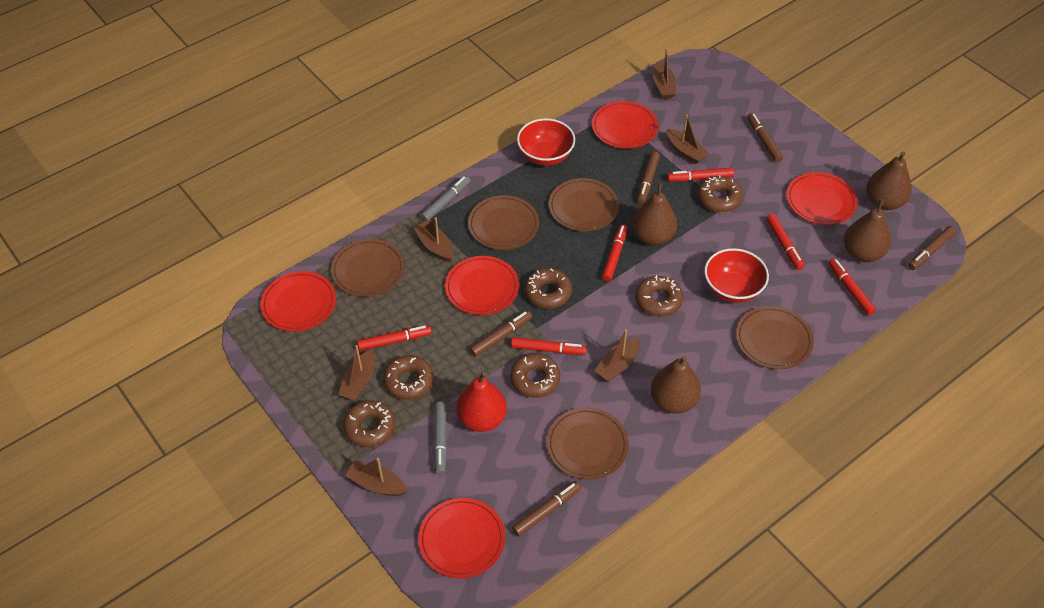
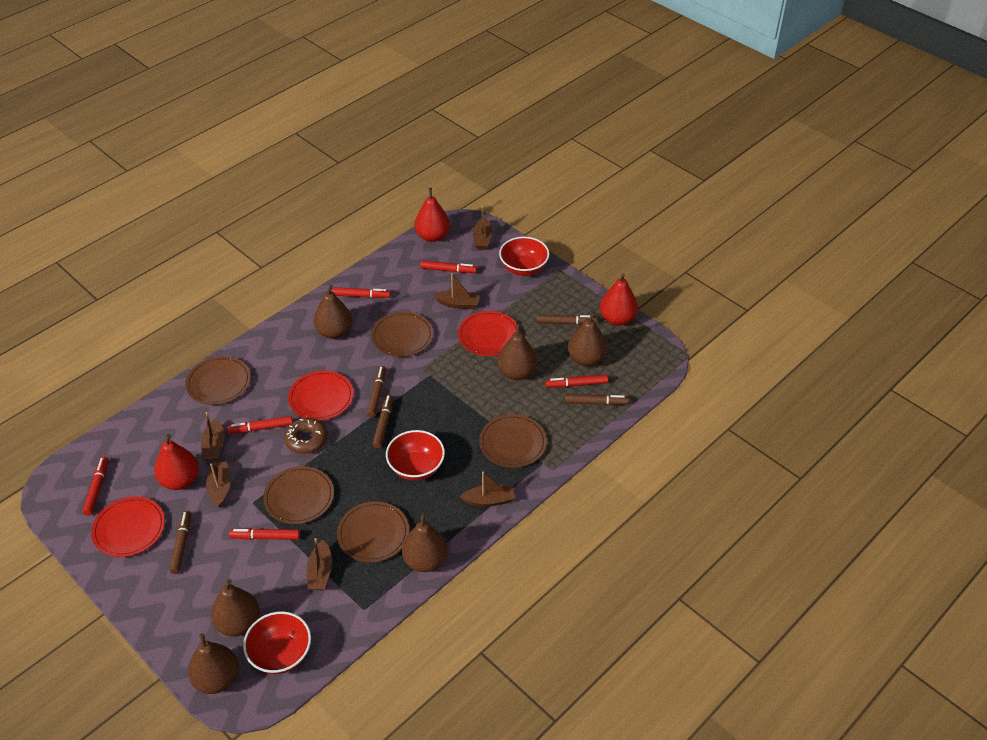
brown donut: [343,400,395,447] [383,355,434,400] [510,353,560,398] [525,268,572,309] [635,275,683,317] [698,175,743,212] = 6 -> [284,418,328,454] = 1
brown pear: [632,182,677,246] [651,356,701,414] [844,199,891,262] [866,152,912,210] = 4 -> [188,633,239,694] [211,579,260,637] [313,285,352,339] [402,513,448,572] [497,324,537,380] [568,312,607,366] = 6
grey marker: [421,176,471,221] [434,402,447,475] = 2 -> none = 0
red bowl: [517,118,575,166] [704,248,769,303] = 2 -> [243,611,311,674] [386,430,445,481] [499,237,549,276] = 3
red pear: [456,372,507,432] = 1 -> [154,434,199,490] [415,188,450,242] [600,273,638,326] = 3
red plate: [260,271,336,332] [418,498,505,578] [445,256,519,315] [592,101,658,149] [786,172,858,225] = 5 -> [91,497,165,557] [288,371,354,421] [458,311,520,356] = 3

